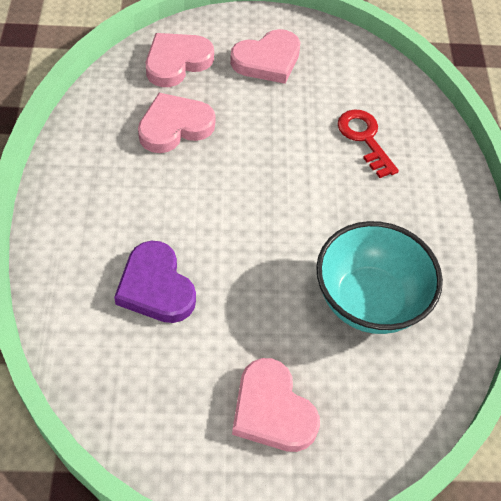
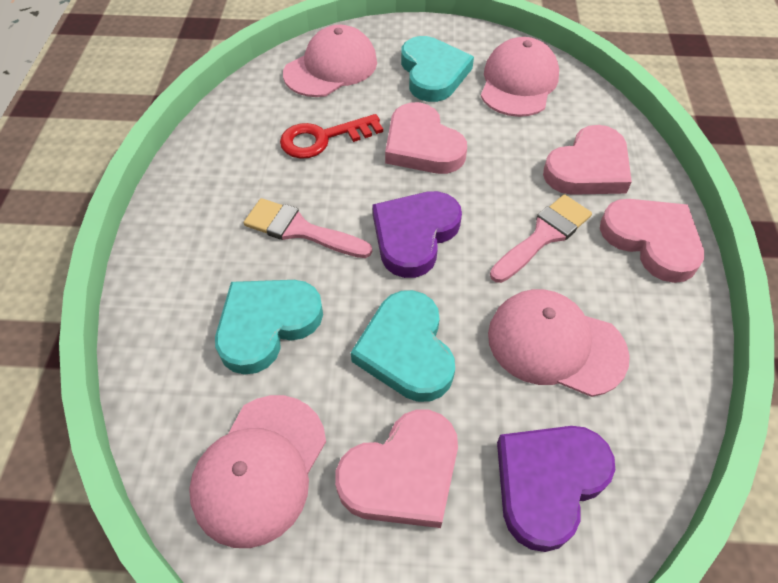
pink brush: none = 0 -> [244,198,372,258] [490,194,592,283] = 2
pink cap: none = 0 -> [189,395,326,548] [283,24,377,97] [481,37,559,117] [488,289,630,397] = 4
purple heart: [114,241,196,323] = 1 -> [372,191,462,278] [497,426,615,552] = 2
turquoise bowl: [316,221,443,334] = 1 -> none = 0
turquoise heart: none = 0 -> [215,280,323,375] [351,290,455,402] [401,36,474,102] = 3

